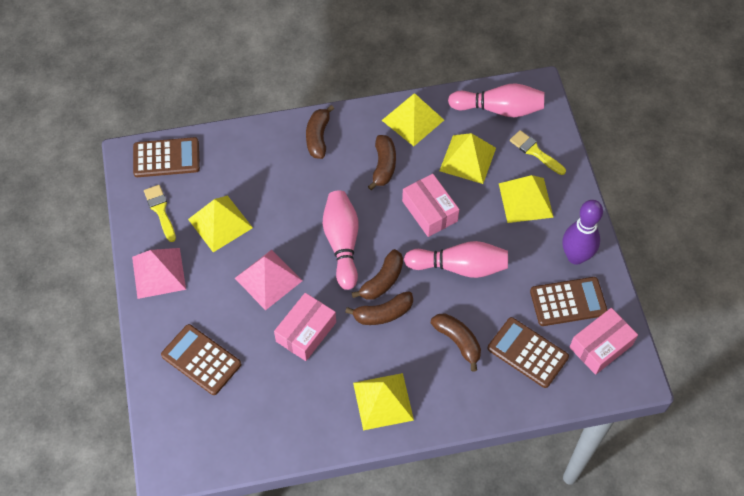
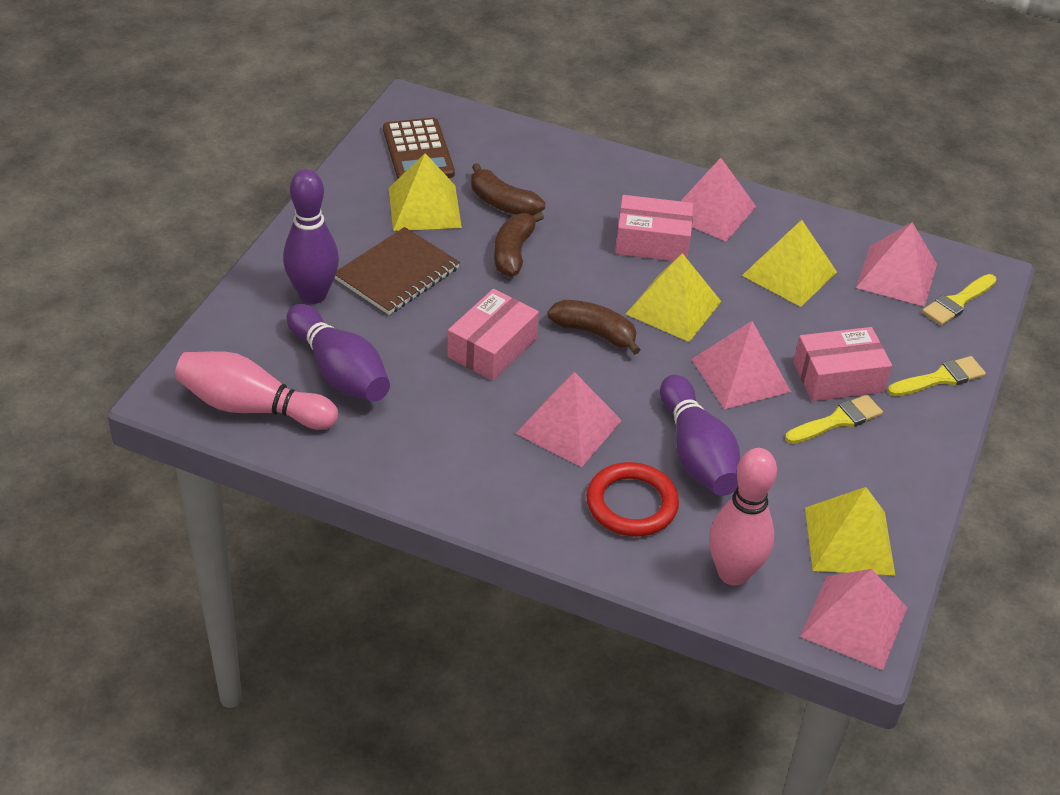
brown banana: [306,105,334,159] [345,292,413,325] [352,249,403,300] [368,135,396,190] [431,314,481,372] = 5 -> [471,163,545,216] [494,212,544,277] [547,300,640,355] = 3
brown calculator: [133,137,200,177] [161,324,241,395] [488,317,569,388] [530,277,607,326] = 4 -> [383,118,455,179] = 1
brown notebook: none = 0 -> [335,227,460,315] = 1
pink bowling pin: [323,190,359,290] [404,241,508,278] [448,83,544,117] = 3 -> [175,351,338,430] [709,448,777,586] = 2
pink pyramid: [132,248,186,299] [235,250,302,310] = 2 -> [516,372,622,467] [681,158,756,241] [692,321,791,409] [800,569,907,670] [856,222,937,307] = 5
purple bowling pin: [563,200,603,265] = 1 -> [283,169,339,304] [287,304,390,402] [660,375,740,496] = 3
red ring: none = 0 -> [586,462,679,536] = 1
yellow brush: [144,185,176,242] [510,130,566,175] = 2 -> [785,395,883,444] [887,356,986,396] [922,274,997,326] = 3
yellow pyramid: [188,195,253,252] [353,373,414,430] [382,93,444,146] [439,133,496,184] [499,175,554,223] = 5 -> [389,153,462,231] [626,253,721,342] [742,220,837,307] [805,487,895,575] = 4

